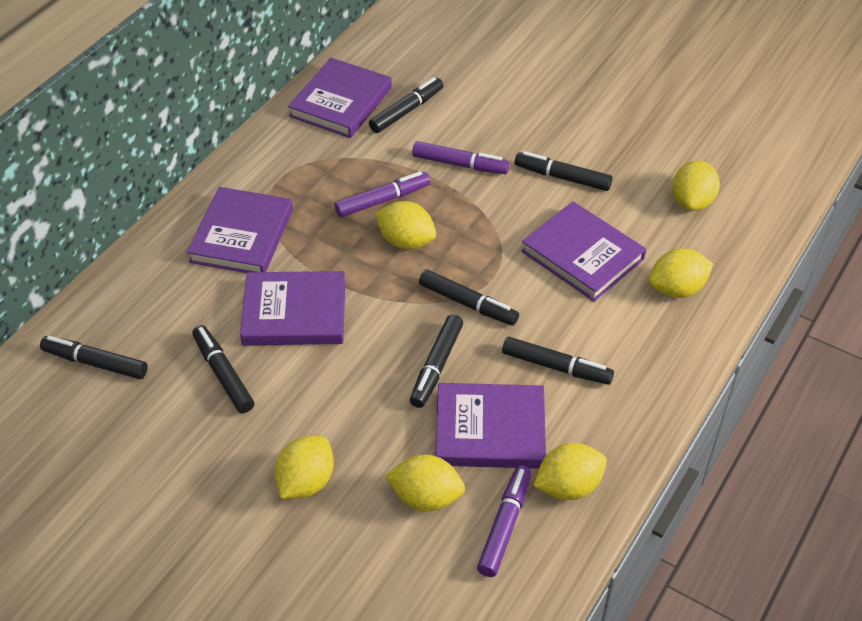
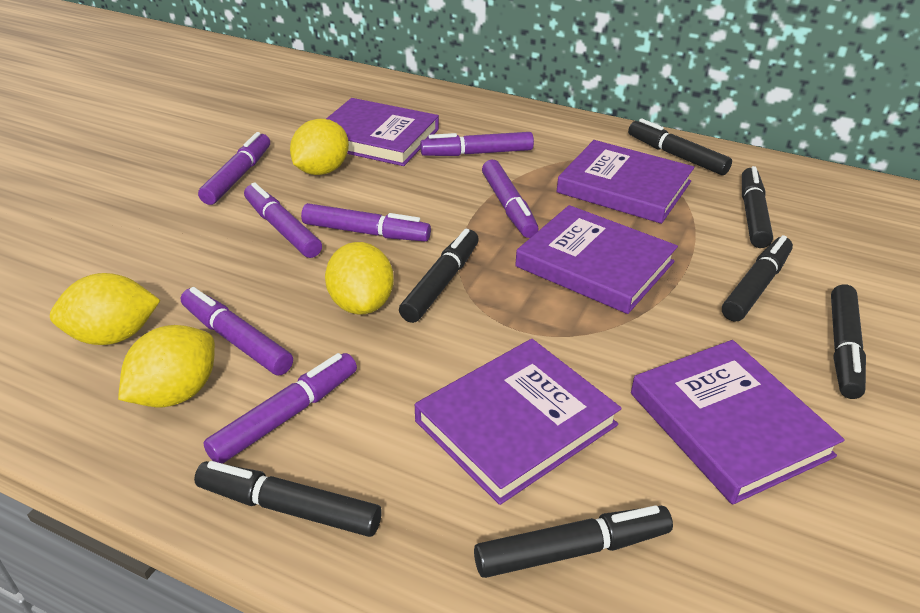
purple marker: [334,171,430,217] [412,141,510,174] [477,465,531,577] = 3 -> [181,287,293,375] [198,132,270,205] [203,353,357,464] [244,182,322,258] [301,203,431,241] [420,132,534,156] [482,160,539,238] = 7
yellow lemon: [274,436,334,499] [375,201,436,249] [385,455,465,511] [533,443,607,500] [649,248,713,298] [672,160,720,211] = 6 -> [50,273,161,345] [118,325,215,407] [290,119,349,175] [325,242,394,314] = 4

